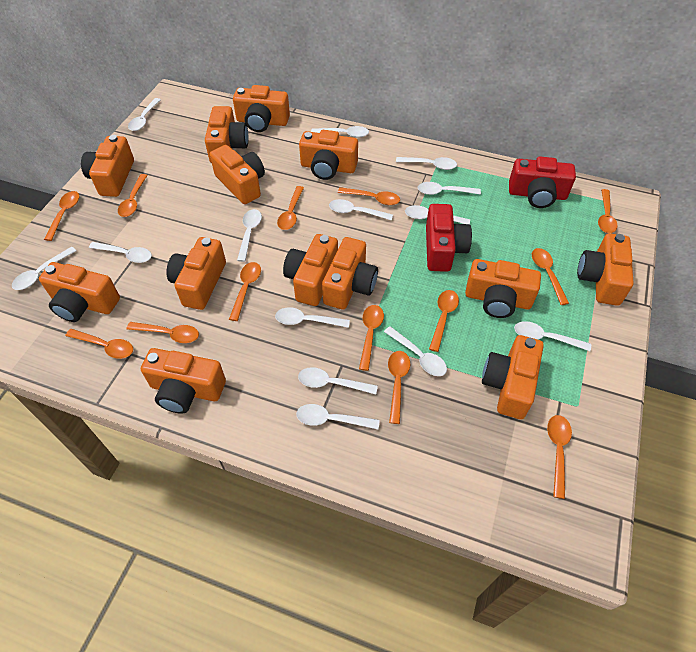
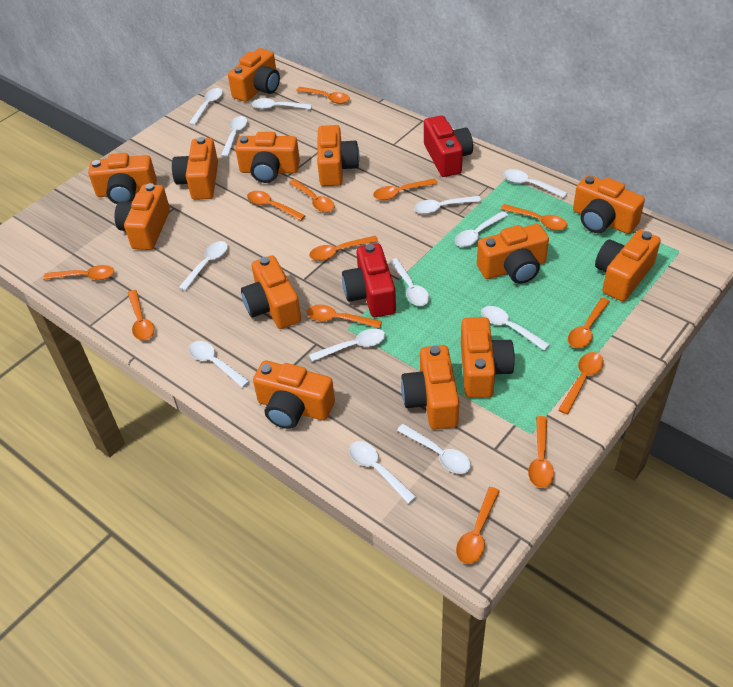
white spoon: [12,247,76,290] [89,242,152,263] [128,98,161,131] [237,209,262,262] [275,307,350,328] [296,404,380,429] [298,367,378,394] [311,126,369,138] [329,199,393,221] [384,326,447,376] [396,157,457,170] [405,205,470,224] [418,182,481,195] [514,321,591,351] = 14 -> [178,241,228,291] [188,341,250,388] [189,88,223,126] [221,116,247,157] [252,98,312,110] [309,329,386,362] [349,441,416,504] [389,258,429,306] [397,424,471,474] [414,196,481,214] [455,211,508,247] [481,306,550,351] [503,169,567,198] = 13

